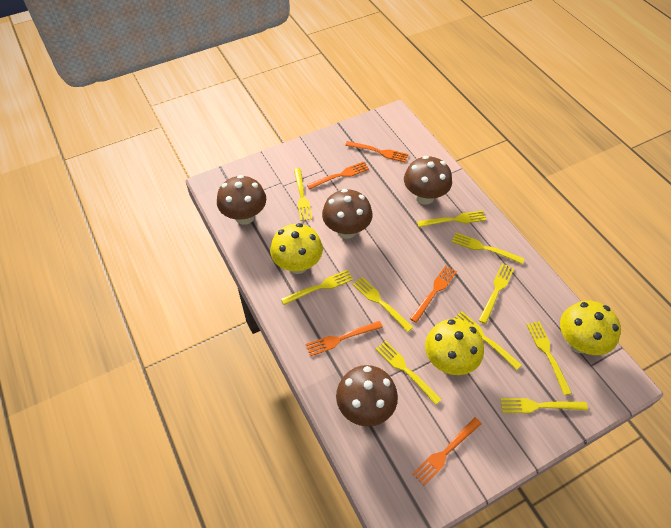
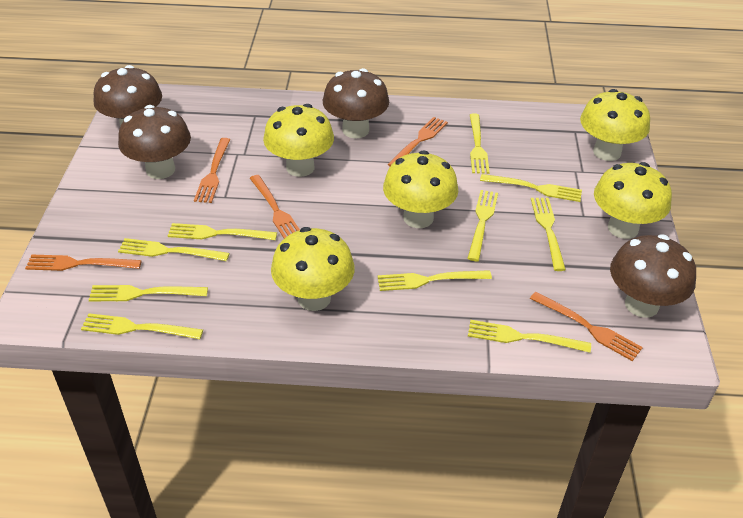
yellow mushroom: [270,223,323,274] [425,319,484,375] [560,301,621,355] = 3 -> [263,104,334,177] [271,227,355,311] [383,150,458,228] [580,89,650,161] [594,162,672,239] = 5

